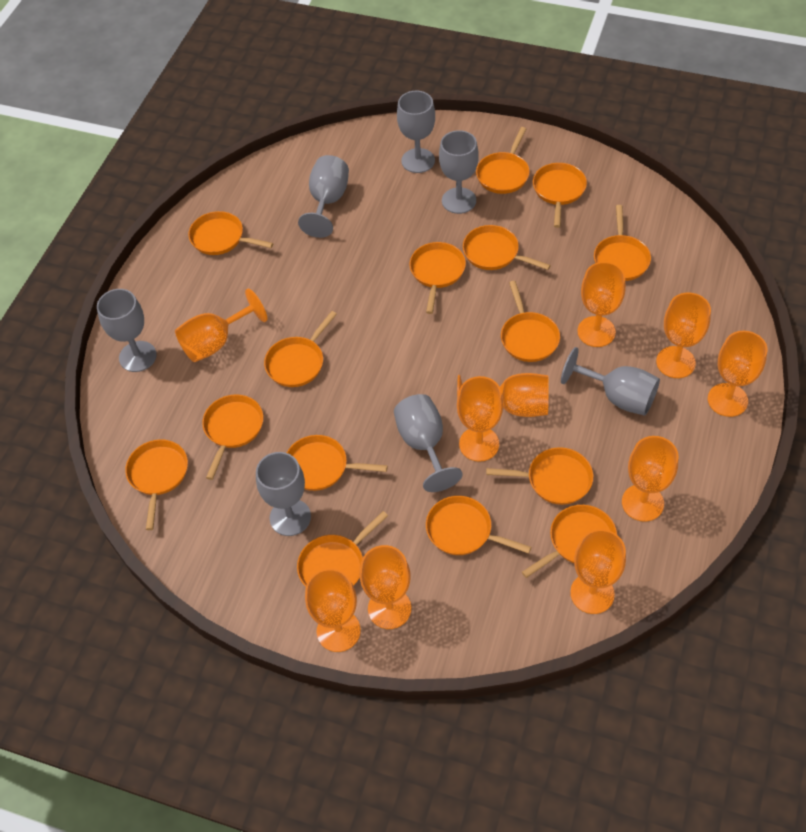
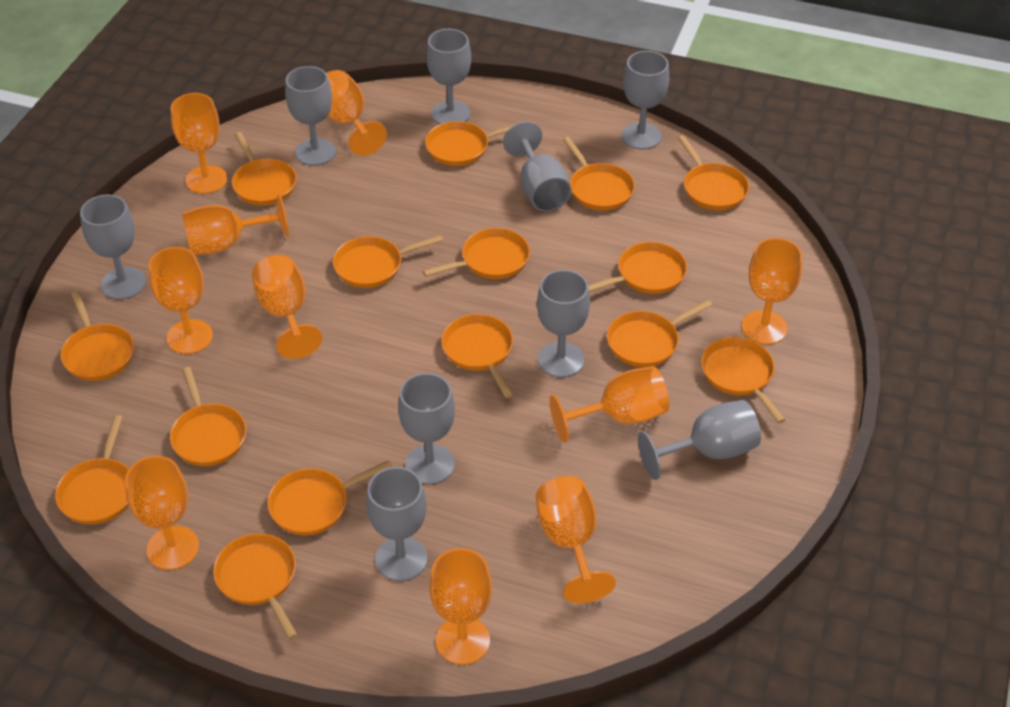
grey goblet: [97,289,157,372] [256,452,311,536] [298,155,349,238] [394,394,463,492] [397,91,435,173] [439,130,479,214] [561,347,660,416] = 7 -> [80,194,146,300] [285,66,336,166] [366,467,428,581] [398,373,455,484] [426,29,471,124] [503,122,571,211] [537,270,590,378] [621,51,669,149] [638,400,761,480] = 9

